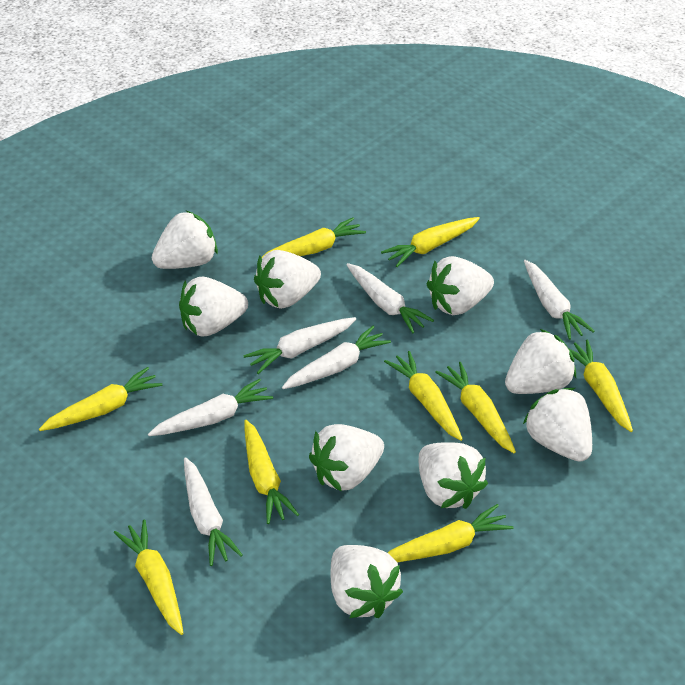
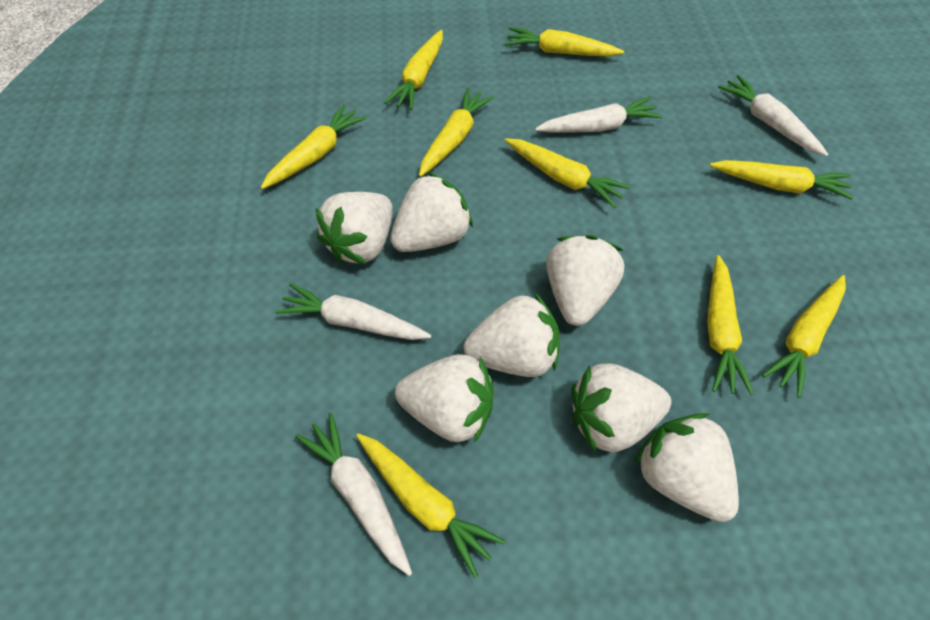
white carrot: [148,379,273,436] [184,457,243,566] [243,317,356,374] [282,326,391,389] [346,263,434,334] [524,260,594,340] = 6 -> [275,283,431,340] [295,413,412,576] [535,97,663,133] [718,75,828,156] = 4
white strawberry: [152,211,218,269] [179,277,248,337] [254,250,321,309] [309,424,384,492] [331,545,403,618] [419,442,488,509] [427,256,494,315] [505,329,576,394] [523,388,592,462] = 9 -> [316,192,393,264] [390,172,473,252] [395,354,494,443] [464,292,560,377] [546,235,624,326] [571,363,671,453] [634,413,739,522] = 7

